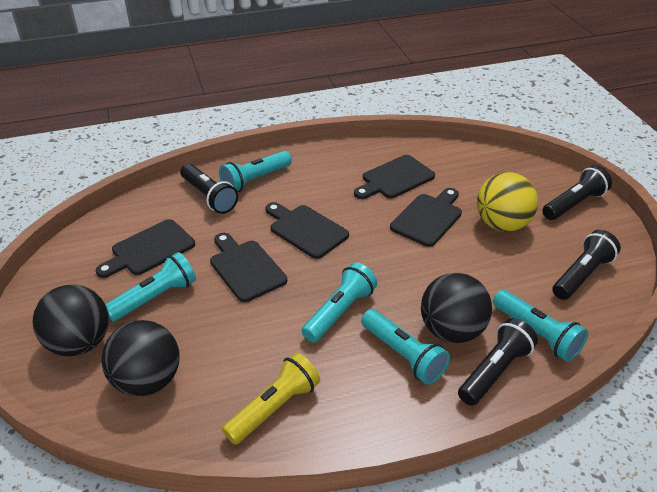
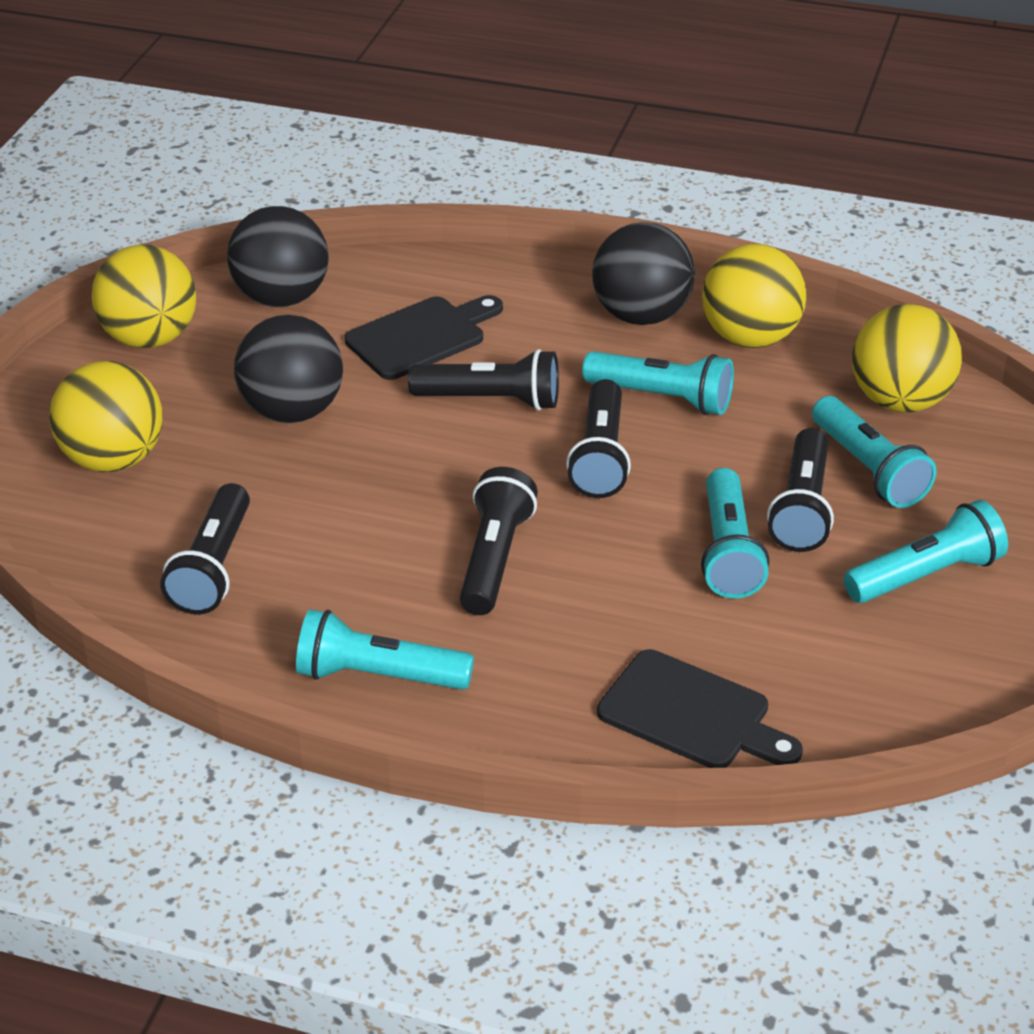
black cutting board: [96,219,195,278] [210,233,287,302] [265,202,349,259] [354,155,435,199] [390,188,462,247] = 5 -> [344,295,503,380] [597,649,803,768] = 2
black flashlight: [180,164,238,214] [458,318,538,406] [542,165,612,220] [552,230,621,300] = 4 -> [160,483,250,614] [408,349,559,411] [460,467,538,615] [566,379,631,498] [767,428,834,552] = 5
yellow ball: [477,173,538,232] = 1 -> [49,361,163,472] [92,245,196,348] [702,244,807,348] [852,304,962,413] = 4
yellow flashlight: [222,352,320,445] = 1 -> none = 0

